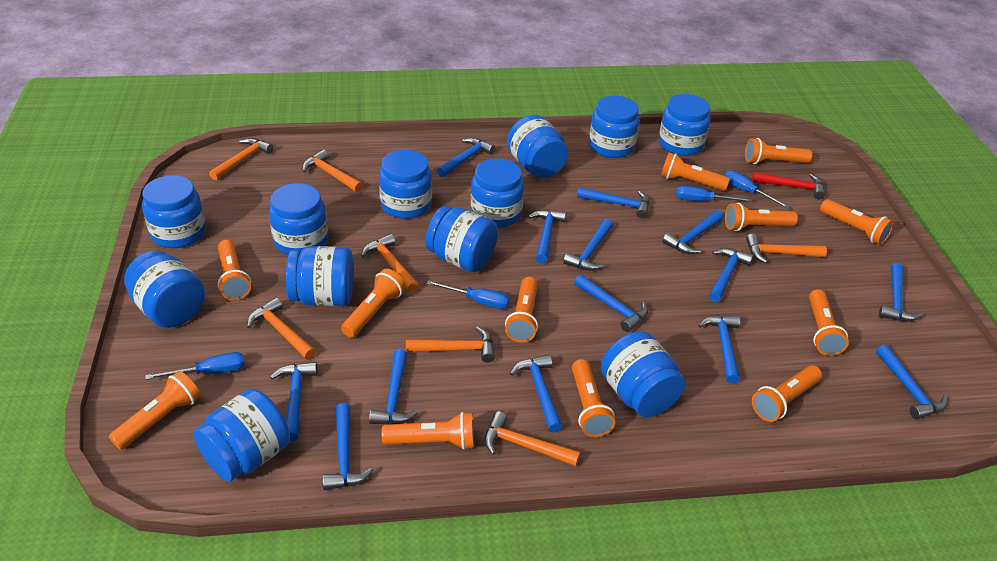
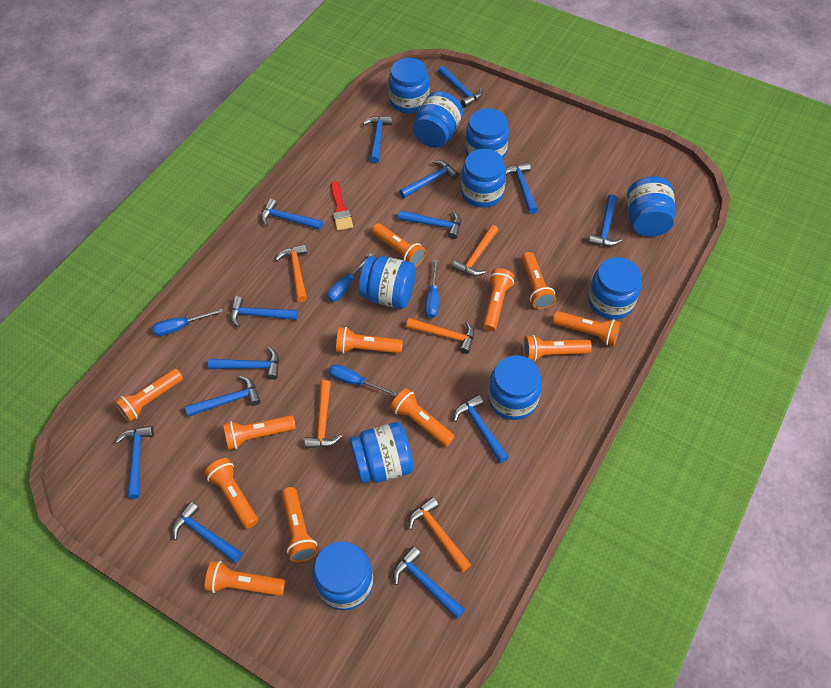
blue jar: [124,251,205,328] [142,175,206,248] [193,389,290,482] [269,183,328,255] [286,246,354,306] [379,150,432,219] [425,206,498,272] [471,158,524,228] [507,115,568,178] [589,96,640,158] [601,331,685,417] [659,94,711,156] = 12 -> [313,541,373,610] [350,422,414,483] [359,256,416,309] [389,58,430,114] [413,91,463,148] [461,149,506,208] [465,108,509,159] [488,355,542,420] [588,257,642,320] [627,176,676,237] = 10
orange hammer: [209,138,273,180] [247,297,316,360] [302,149,363,192] [361,234,419,292] [406,326,495,362] [484,411,580,466] [746,233,827,263] = 7 -> [275,244,307,302] [304,380,342,448] [406,318,474,354] [408,497,471,572] [452,225,498,276] = 5
red brush: none = 0 -> [331,181,353,231] = 1
red hammer: [752,172,825,199] = 1 -> none = 0

